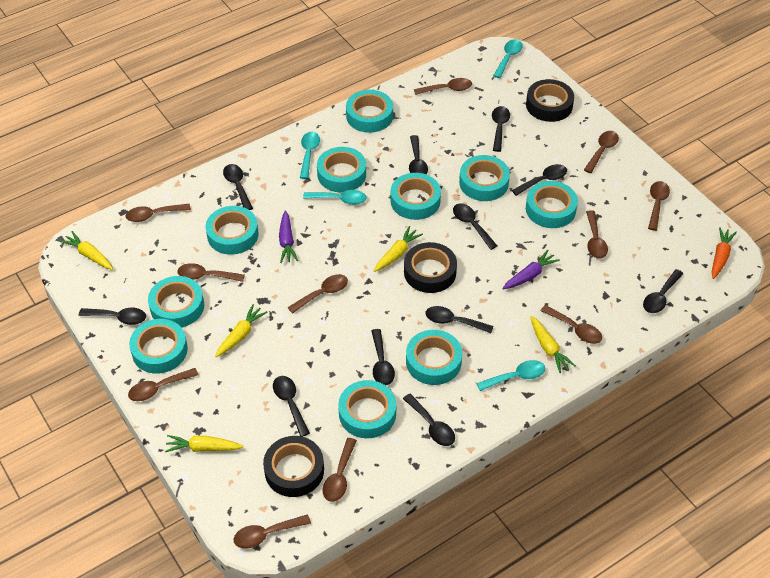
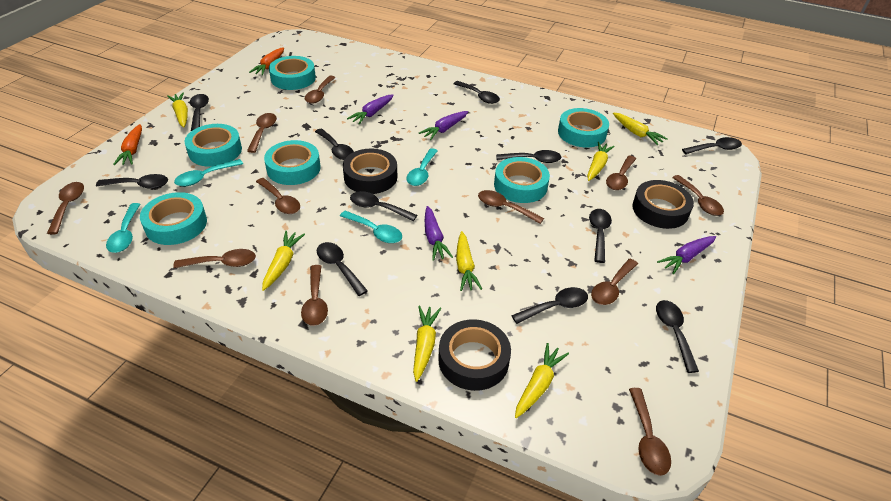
orange carrot: [711,227,737,279] = 1 -> [113,124,142,165] [249,47,284,75] = 2
purple carrot: [279,210,298,263] [502,250,560,289] = 2 -> [347,94,394,125] [419,111,468,140] [425,206,453,261] [657,236,716,274] = 4
turquoise tape: [129,319,188,374] [148,276,204,328] [205,206,259,255] [317,147,366,192] [338,380,396,438] [346,90,393,133] [390,173,441,220] [406,330,462,385] [459,155,510,201] [526,181,578,228] = 10 -> [140,192,207,245] [184,124,242,167] [264,140,321,185] [269,56,316,90] [494,157,550,203] [558,108,609,147] = 6
yellow carrot: [59,231,113,270] [165,435,243,452] [215,304,268,357] [374,226,423,272] [530,316,576,373] = 5 -> [167,93,188,127] [262,231,305,291] [413,306,441,382] [456,231,482,291] [515,343,569,418] [587,142,615,181] [613,112,668,145] = 7

